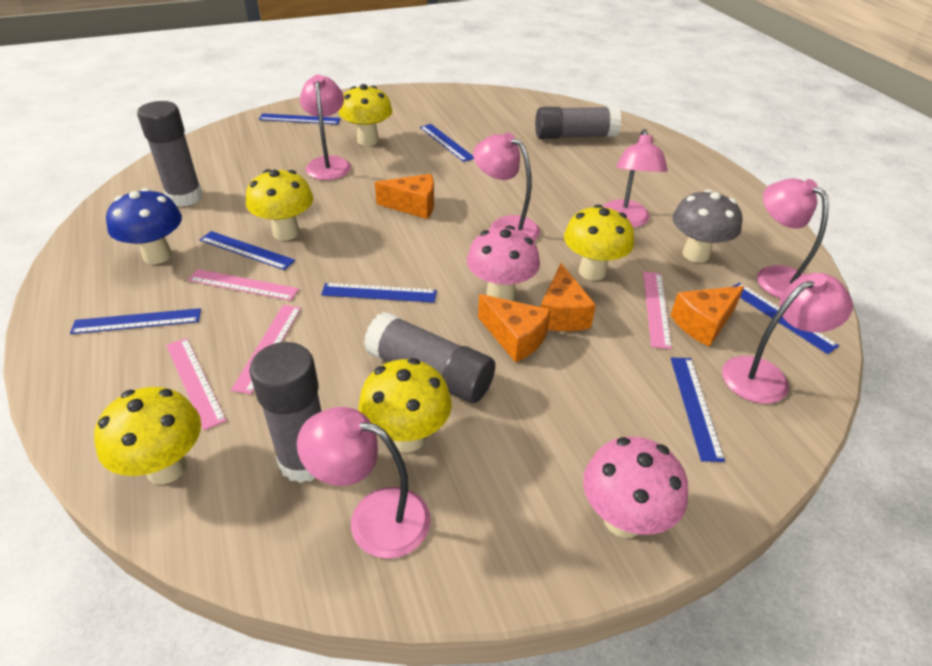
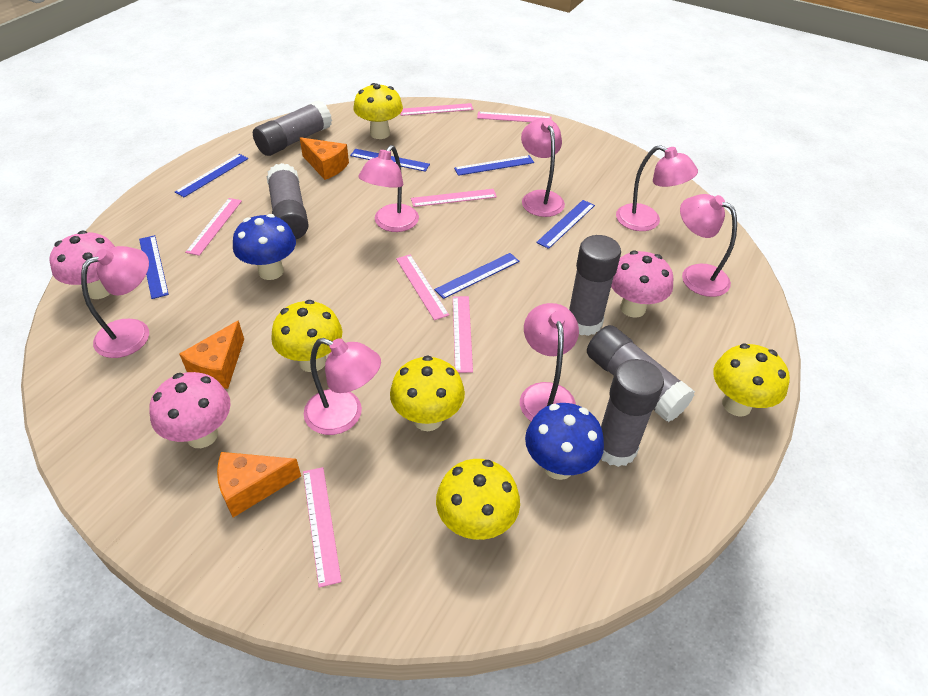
blue mushroom: [106,188,182,264] = 1 -> [233,214,296,280] [525,403,604,480] = 2
blue ruler: [70,308,201,334] [200,231,295,270] [259,113,341,125] [321,283,437,303] [420,124,474,162] [671,358,725,462] [732,283,839,354] = 7 -> [139,235,169,299] [175,154,248,197] [350,149,430,172] [434,253,520,299] [454,155,534,176] [536,200,595,249] = 6
grey glue stick: [137,101,203,207] [249,342,322,483] [364,312,495,403] [535,106,621,139] = 4 -> [253,100,332,156] [267,163,309,239] [569,235,621,336] [587,325,695,422] [601,359,664,467] = 5
grey mushroom: [672,189,742,263] = 1 -> none = 0
orange cheese: [375,174,434,219] [478,294,551,363] [541,263,596,331] [670,286,744,347] = 4 -> [179,320,244,389] [217,452,301,517] [300,137,349,180] = 3
pink lamp: [297,407,431,559] [300,74,351,180] [473,133,540,241] [603,129,668,228] [722,273,853,404] [757,178,829,299] = 6 -> [81,246,149,358] [304,338,381,435] [358,145,419,232] [520,303,579,421] [521,118,565,217] [616,145,698,231] [680,194,737,297] = 7
pink mushroom: [467,226,540,301] [583,437,688,538] = 2 -> [49,231,115,299] [149,372,231,448] [611,251,673,318] = 3
pink ruler: [166,338,227,430] [188,269,299,301] [231,305,301,394] [643,272,672,349] = 4 -> [185,198,242,256] [303,467,342,588] [396,255,449,320] [400,103,473,116] [411,189,497,207] [453,296,473,373] [477,112,552,122] = 7

